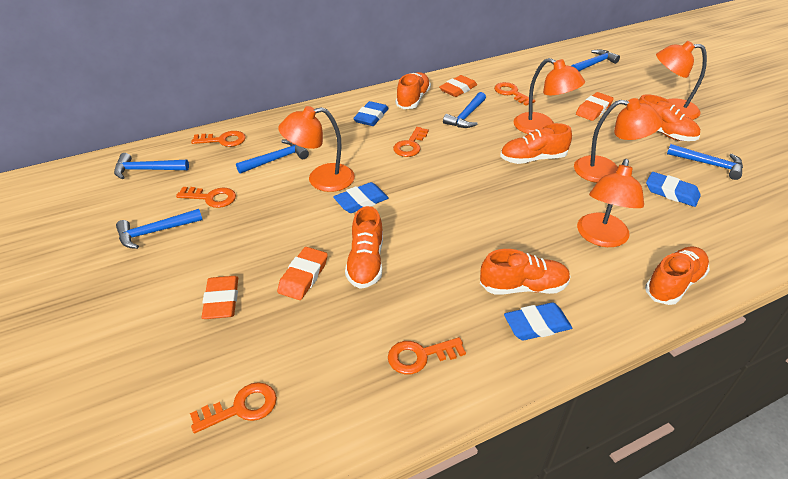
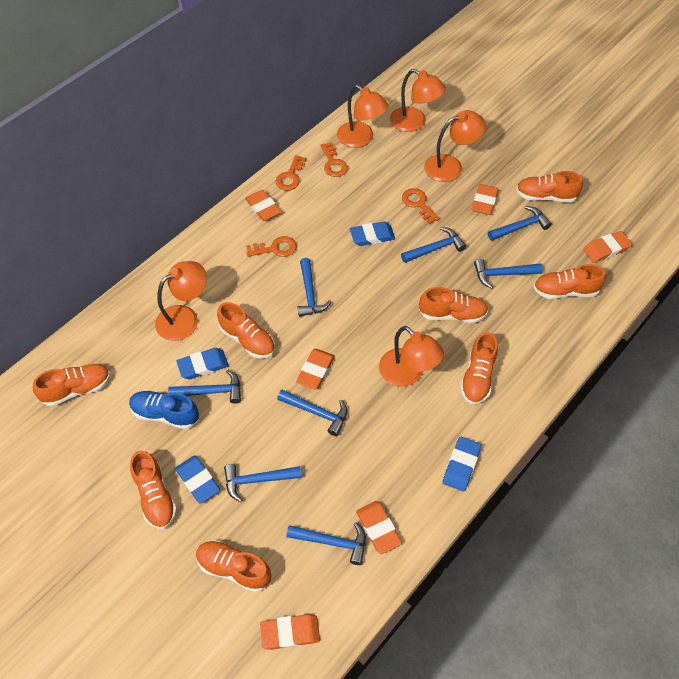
blue hammer: [114,153,189,179] [116,209,203,249] [236,139,309,173] [443,92,486,128] [571,50,620,71] [667,144,743,180] = 6 -> [168,369,241,404] [224,464,302,502] [277,390,347,436] [286,522,366,565] [298,258,331,317] [401,227,466,263] [474,259,542,289] [488,206,552,241] = 8
blue shoe: none = 0 -> [129,391,199,429] = 1
orange eraser: [202,276,238,319] [277,247,328,300] [439,75,477,97] [576,92,614,121] = 4 -> [245,190,281,221] [260,614,320,650] [296,349,335,390] [356,501,402,554] [472,184,498,215] [583,231,632,263] = 6
orange key: [176,187,236,208] [190,382,277,433] [191,131,246,147] [388,337,466,374] [393,127,429,157] [494,82,535,106] = 6 -> [246,236,297,257] [276,155,306,191] [320,142,348,177] [402,188,440,224] = 4
orange shoe: [345,206,383,289] [396,72,431,109] [480,249,571,295] [500,123,572,164] [639,94,700,141] [645,246,710,305] = 6 -> [33,364,111,406] [130,451,177,529] [196,540,271,592] [217,302,275,358] [419,287,488,323] [460,332,498,404] [516,171,583,203] [533,264,606,299] = 8

